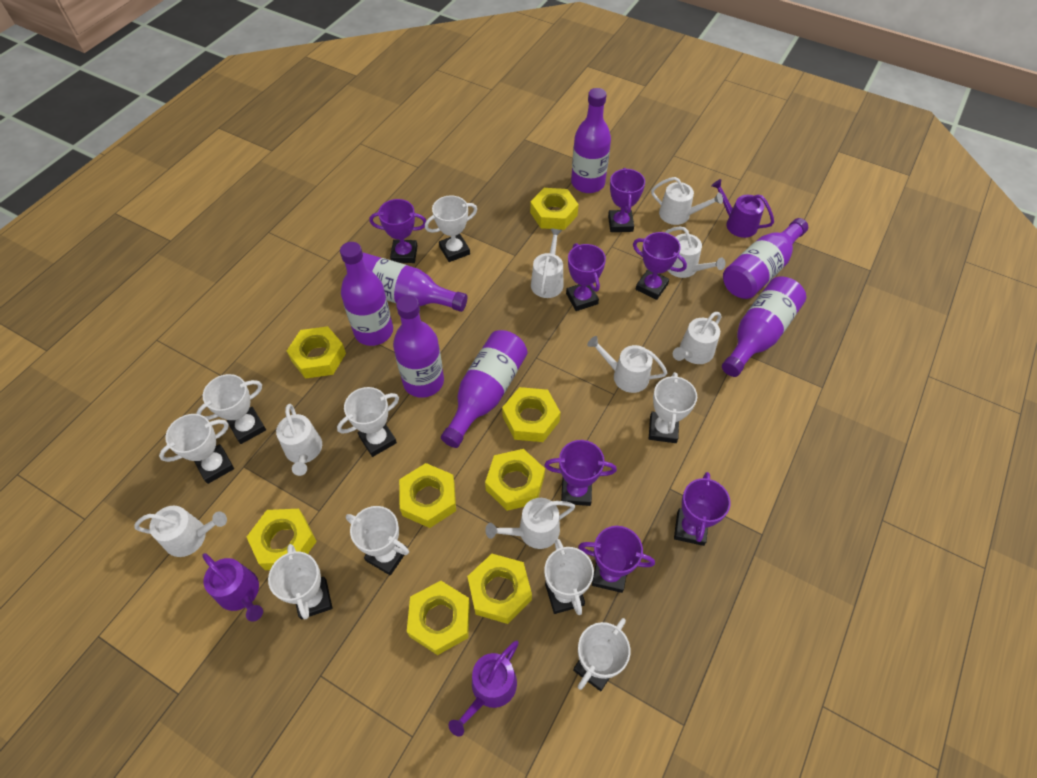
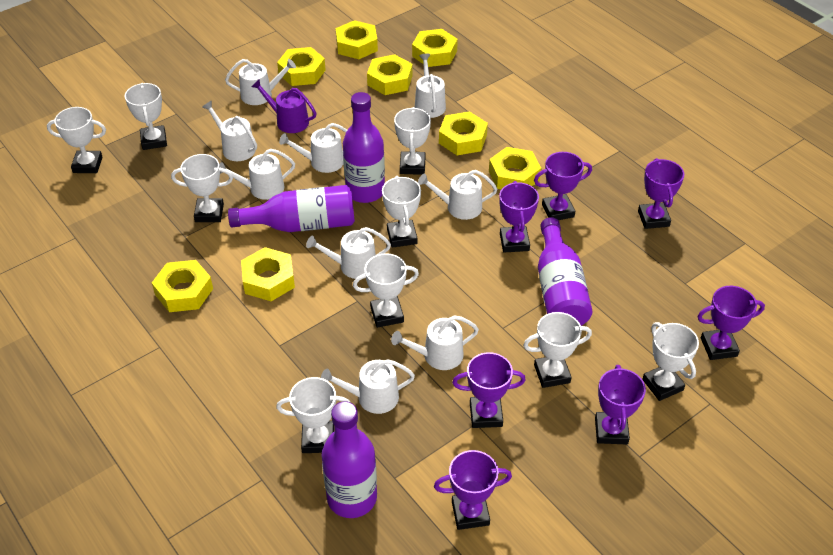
purple bottle: [340,242,393,346] [363,253,467,312] [393,295,444,398] [441,330,527,448] [571,88,611,193] [722,276,806,377] [723,218,808,299] = 7 -> [228,185,355,232] [321,401,377,518] [343,92,385,203] [538,217,593,326] = 4
purple watering can: [202,553,263,622] [449,640,519,737] [711,179,774,238] = 3 -> [251,79,316,133] = 1
white watering can: [134,506,227,557] [276,404,322,476] [485,498,575,549] [531,228,563,298] [587,336,668,393] [651,177,723,225] [665,226,726,278] [673,312,721,364] = 8 -> [202,101,257,161] [219,149,295,200] [225,59,296,105] [279,123,347,173] [306,227,391,279] [321,359,415,414] [391,315,479,370] [415,54,446,118] [418,170,497,220] = 9

